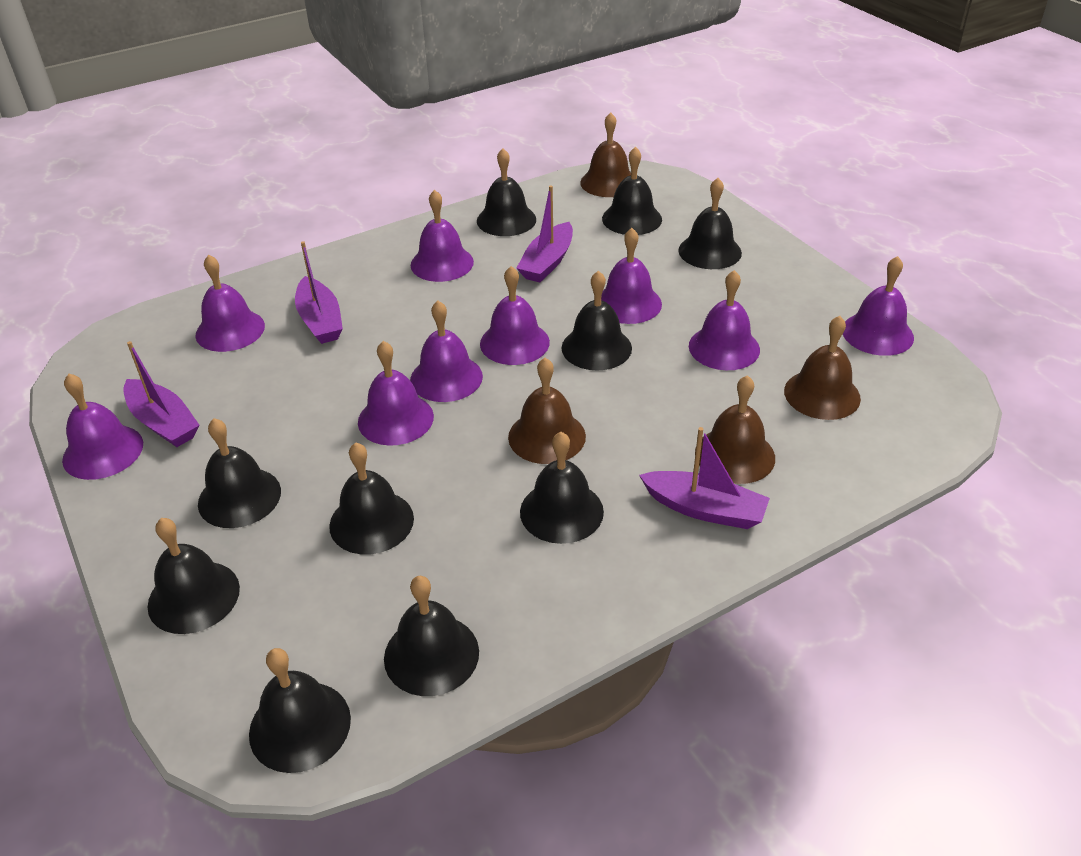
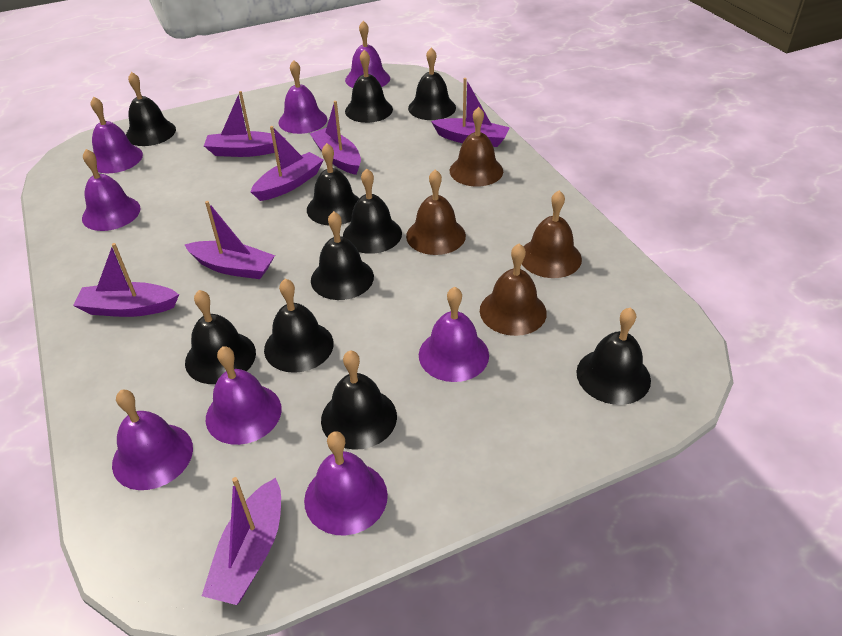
purple bell: [62,373,143,480] [196,255,265,352] [358,341,434,446] [410,301,483,402] [411,190,474,282] [480,266,550,365] [601,228,662,324] [689,270,760,370] [843,256,914,356] = 9 -> [82,149,141,231] [91,97,143,173] [112,390,193,490] [206,346,282,445] [278,60,327,134] [304,431,388,536] [345,21,390,88] [419,287,489,382] = 8
purple boat: [123,341,200,447] [295,241,343,344] [516,185,573,283] [639,427,770,529] = 4 -> [73,243,179,317] [185,201,275,279] [202,477,281,605] [204,91,285,157] [251,126,324,201] [310,101,361,175] [431,78,510,147] = 7

